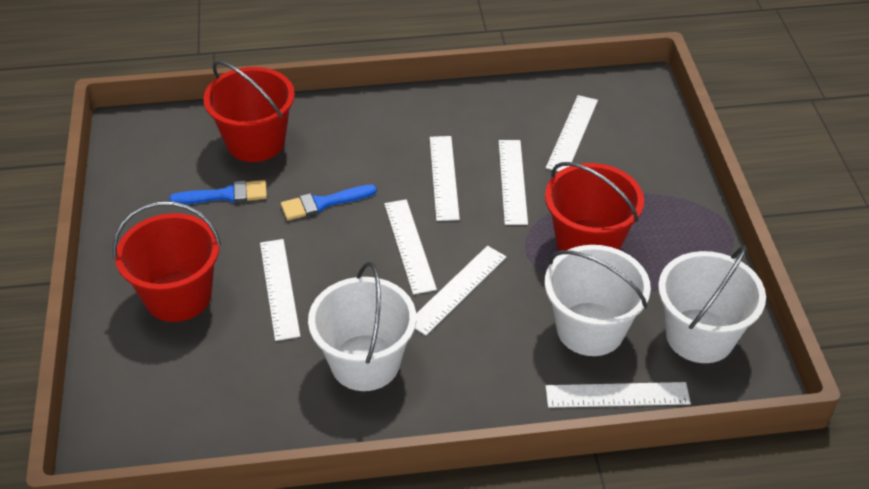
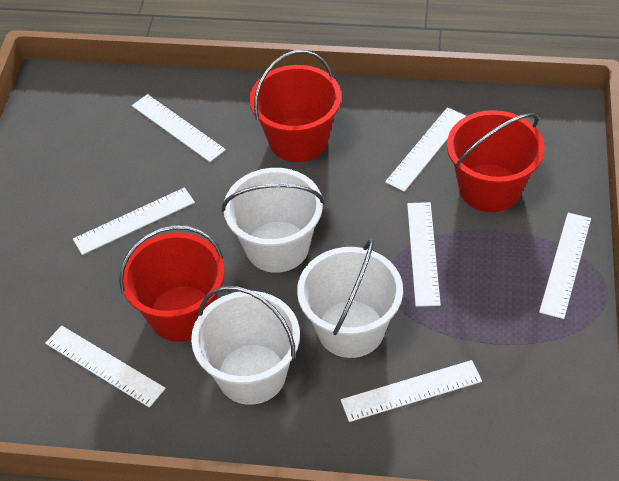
blue brush: [169,180,267,204] [281,184,377,220] = 2 -> none = 0

